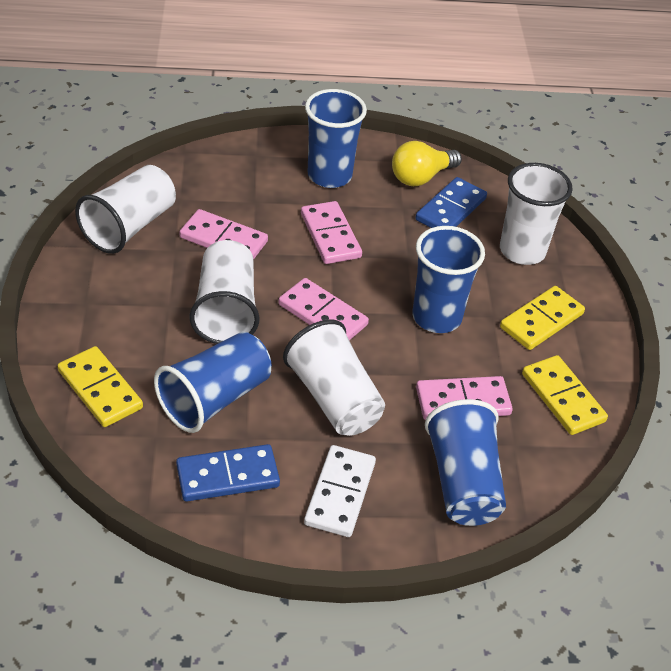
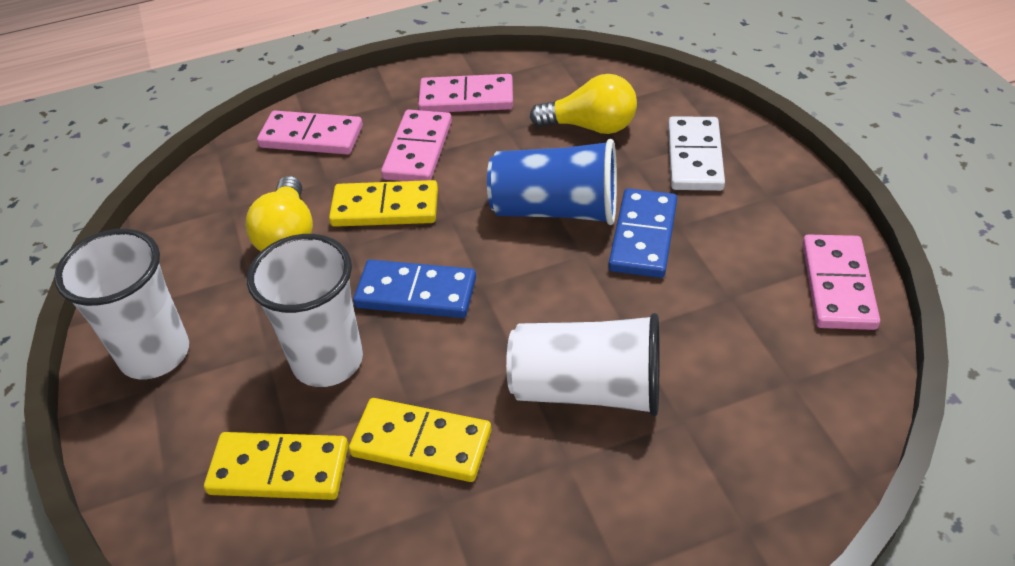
blue cup: [154,332,271,433] [305,89,367,188] [412,226,485,333] [425,399,506,526] = 4 -> [487,139,617,225] = 1
white cup: [75,165,176,254] [190,240,259,344] [283,320,385,436] [500,163,573,265] = 4 -> [54,229,189,379] [247,234,363,387] [506,313,660,416] = 3
yellow light bulb: [392,141,462,186] = 1 -> [245,176,313,251] [530,74,637,134] = 2

